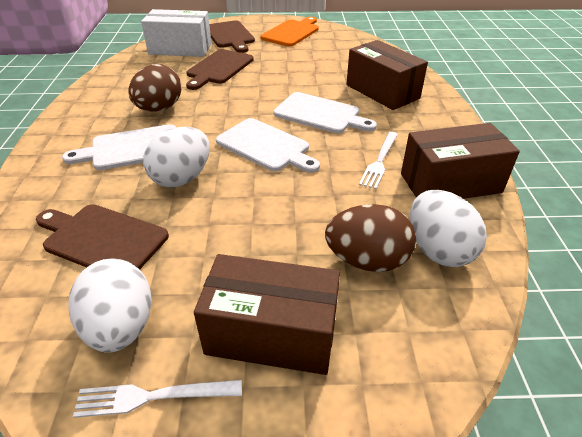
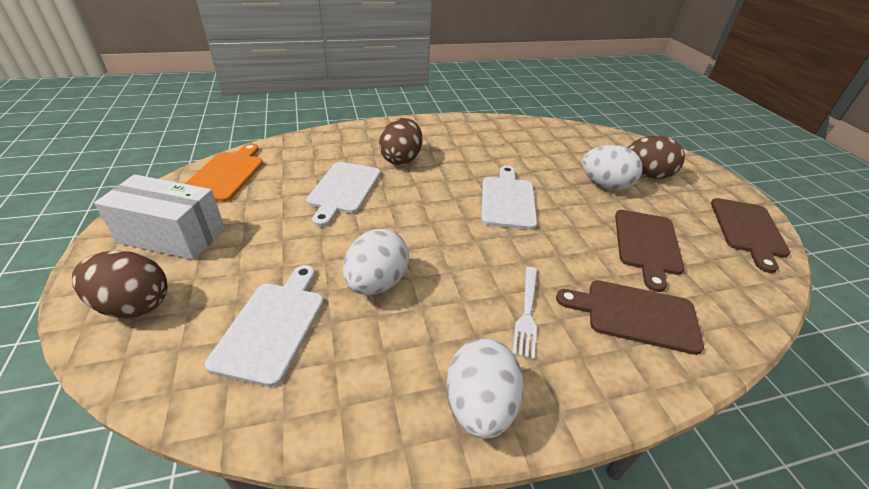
brown box: [194,254,340,375] [346,40,428,110] [401,123,520,199] = 3 -> none = 0
brown egg: [128,64,182,111] [325,204,416,272] = 2 -> [72,251,168,319] [379,118,422,165] [627,136,685,179] = 3
white fork: [73,380,242,418] [359,132,398,189] = 2 -> [512,267,537,359] = 1

